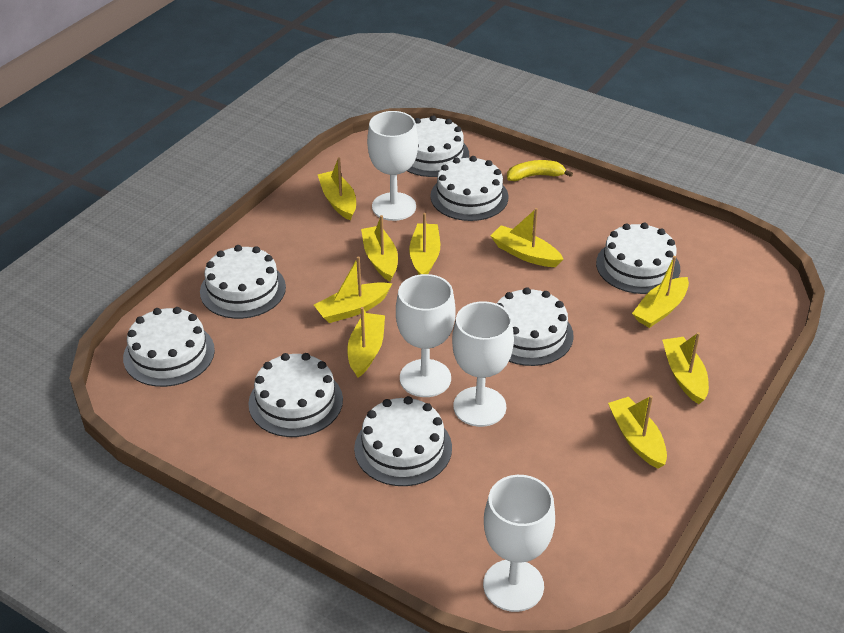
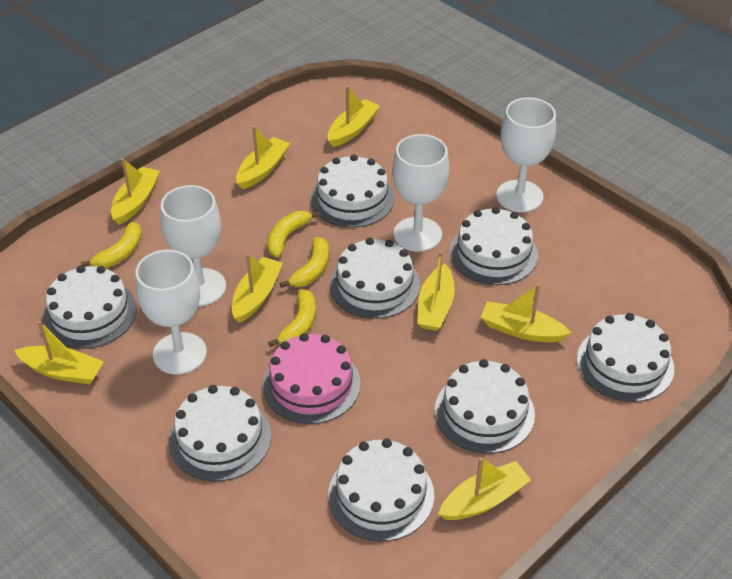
pink cake: none = 0 -> [263,333,361,424] = 1
yellow banana: [507,160,573,181] = 1 -> [81,222,142,268] [267,211,320,258] [268,289,316,347] [280,237,329,288] = 4
yellow boat: [314,256,392,323] [318,157,356,221] [347,307,385,378] [361,215,398,281] [409,213,440,275] [490,208,564,267] [608,395,667,469] [632,256,689,328] [662,332,709,404] = 9 -> [14,321,104,384] [111,158,160,225] [232,253,283,323] [236,126,290,189] [328,86,380,147] [417,251,455,331] [438,457,531,520] [481,284,571,342] = 8

